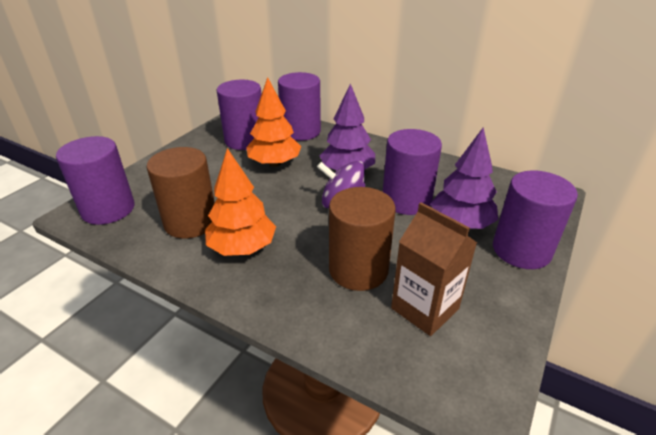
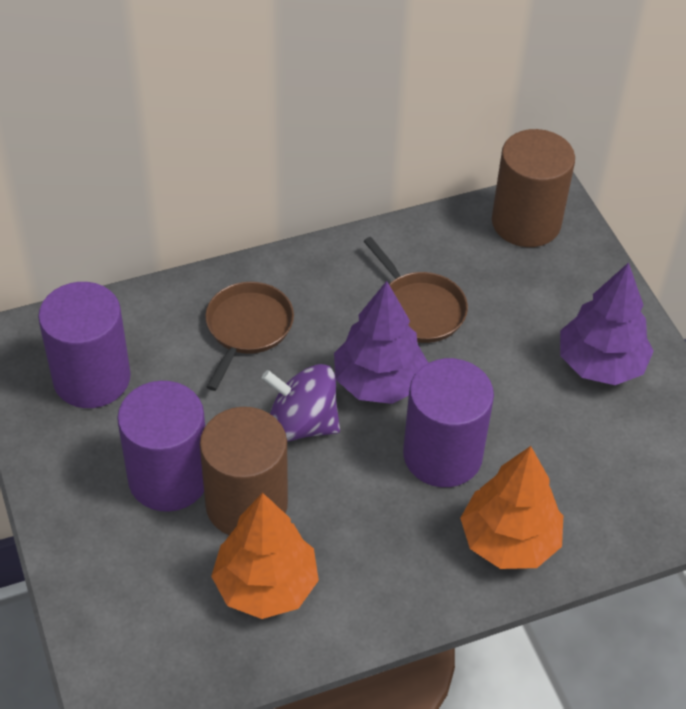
brown carton: [391,202,477,336] = 1 -> none = 0
brown pan: none = 0 -> [205,282,294,391] [363,237,468,343] = 2
purple cylinder: [56,136,135,225] [217,80,261,150] [278,72,321,141] [383,129,442,215] [493,170,578,269] = 5 -> [38,282,131,408] [117,381,205,512] [403,358,494,487] = 3

